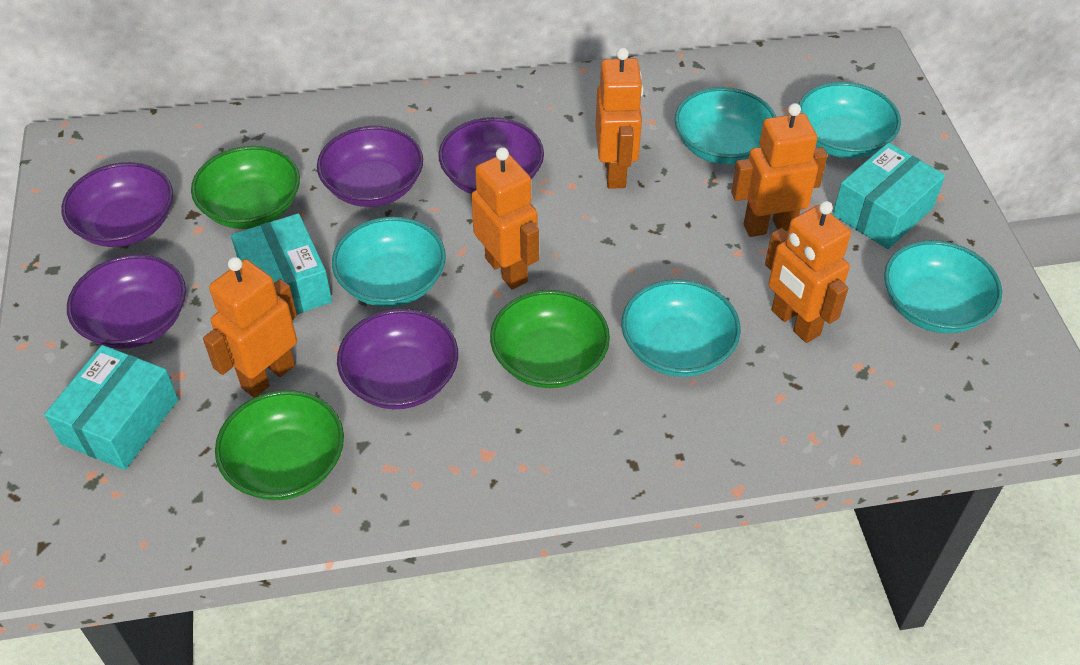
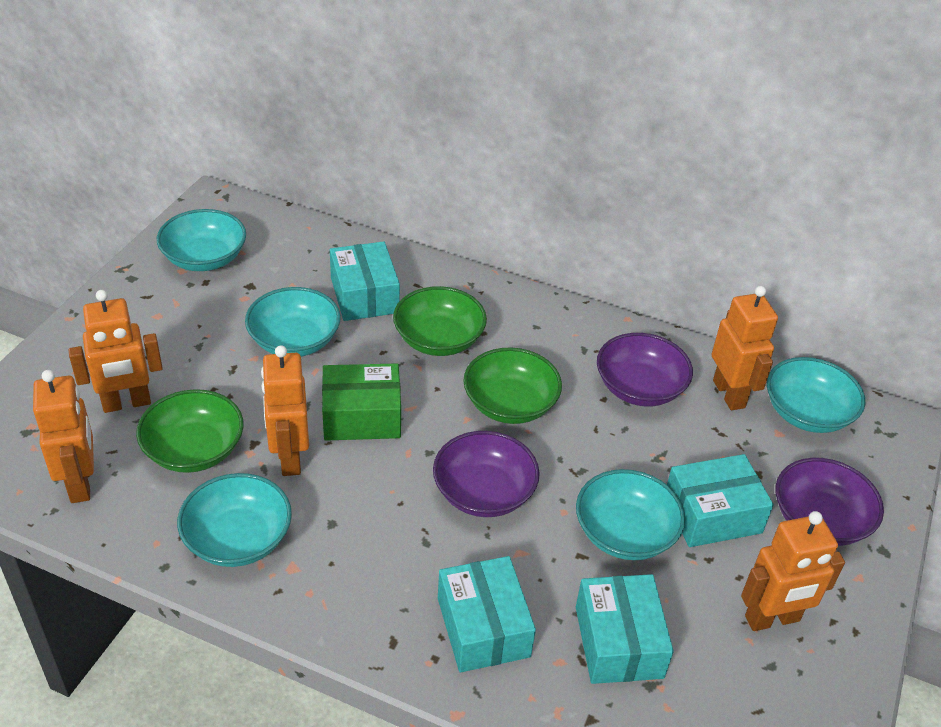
green box: none = 0 -> [322,363,401,441] = 1
purple bowl: [61,162,173,247] [67,254,186,349] [317,126,423,207] [337,309,458,409] [438,117,544,194] = 5 -> [433,431,540,517] [597,333,693,406] [776,458,884,546] = 3
turquoise box: [44,345,178,470] [231,213,332,315] [833,142,945,249] = 3 -> [330,241,400,321] [438,556,536,672] [576,574,674,684] [667,454,774,547] = 4

